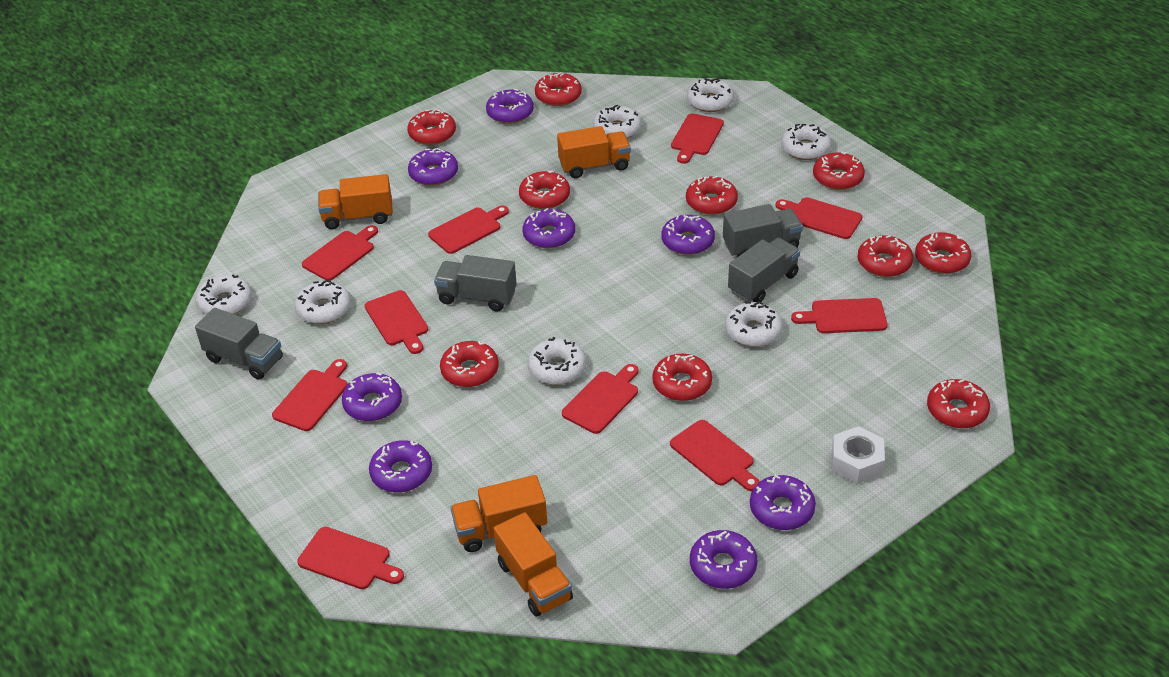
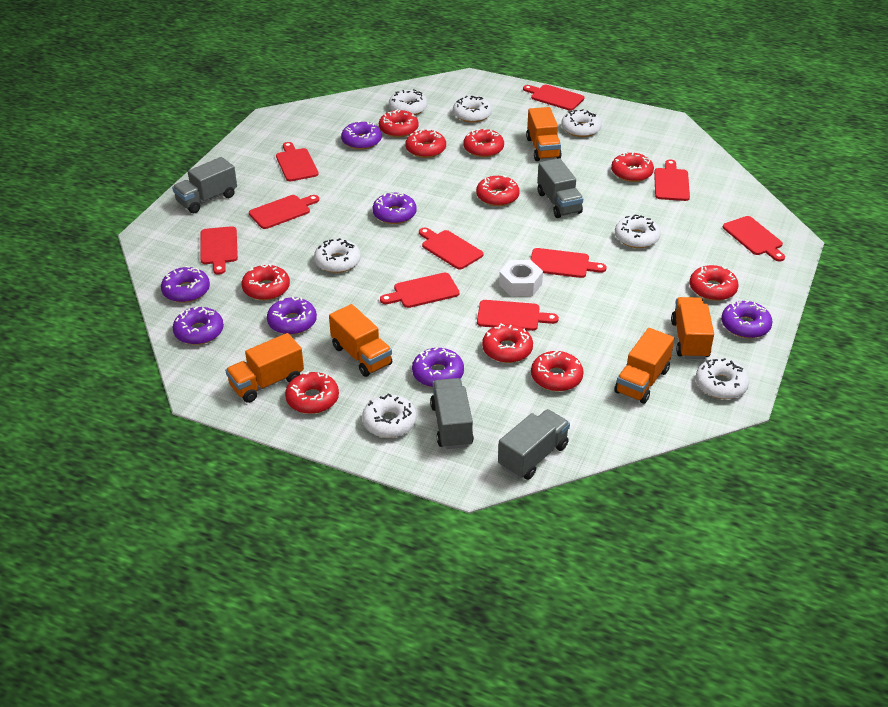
orange truck: [318,174,393,229] [451,475,547,552] [493,512,573,617] [557,126,631,178] = 4 -> [225,333,304,403] [329,304,392,377] [526,107,562,161] [614,328,674,404] [671,297,714,359] = 5
purple donut: [342,372,402,421] [369,440,432,493] [408,148,458,186] [486,89,534,124] [522,208,575,248] [661,215,715,255] [690,530,757,589] [750,475,816,530] = 8 -> [161,266,210,303] [173,307,224,345] [267,297,317,335] [341,120,382,150] [372,193,417,224] [412,347,464,387] [721,300,772,338] = 7

